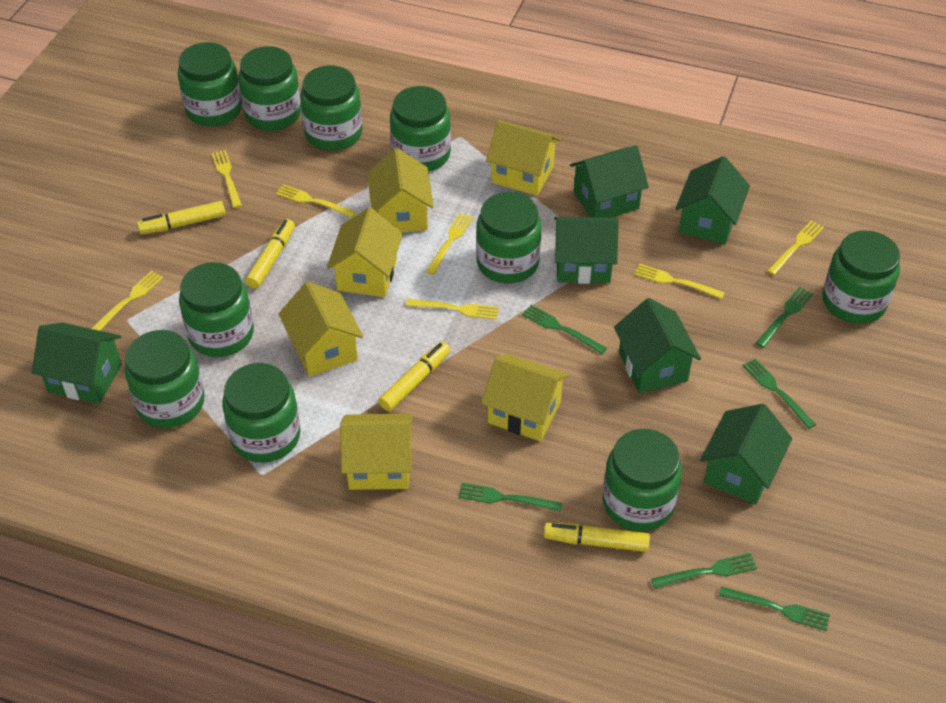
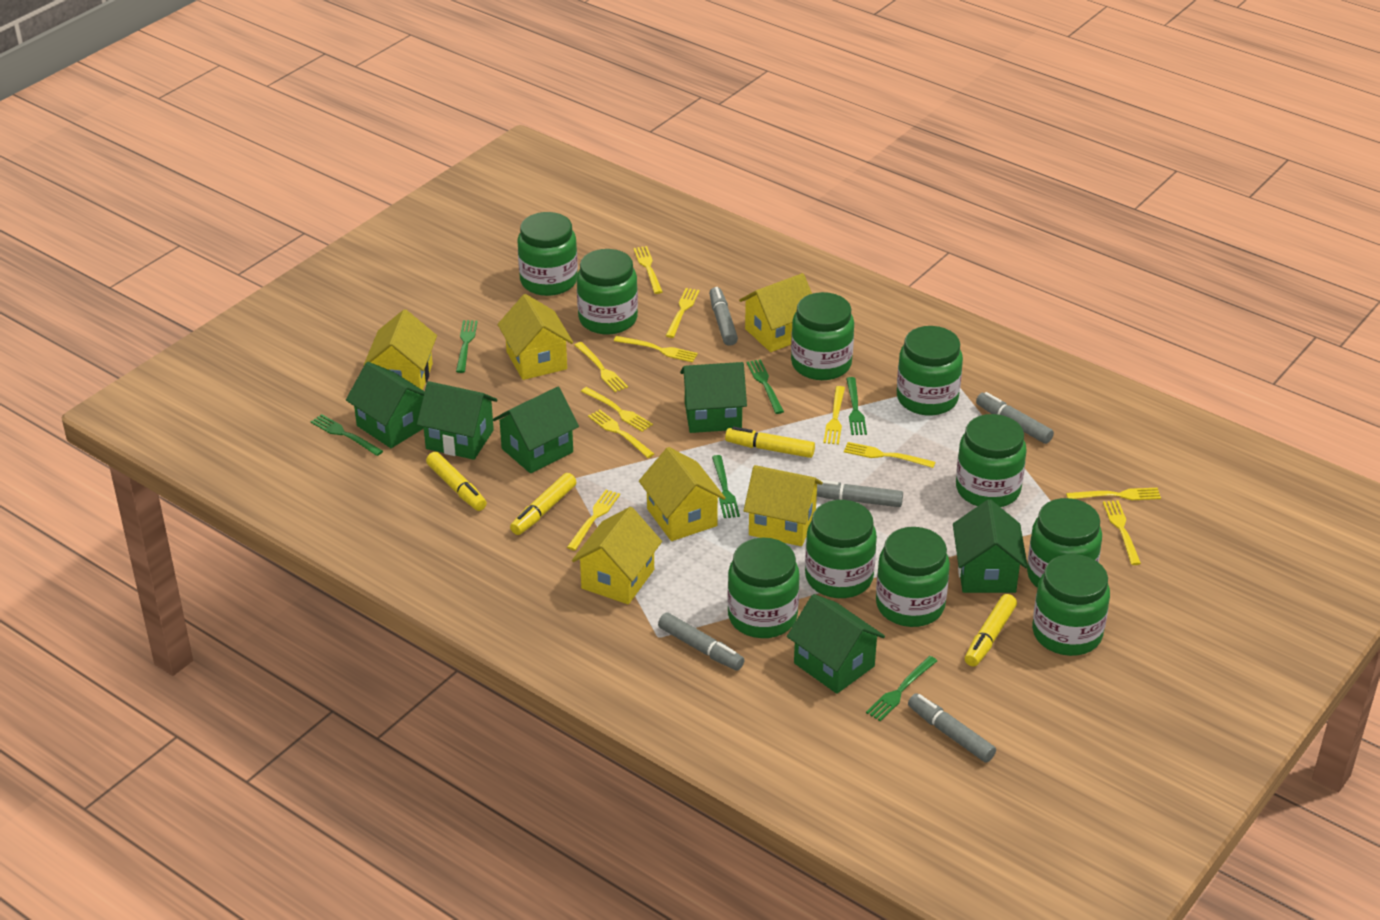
grey marker: none = 0 -> [658,612,744,670] [709,287,738,346] [817,480,903,507] [908,694,996,763] [976,392,1054,444] = 5
yellow fork: [91,271,163,331] [212,150,242,208] [276,184,356,218] [406,299,499,320] [426,213,473,275] [634,263,725,299] [767,220,824,275] = 7 -> [567,490,620,550] [575,342,628,392] [581,387,653,432] [588,410,654,458] [614,336,698,362] [633,246,663,294] [666,288,700,338] [823,386,845,445] [844,442,935,468] [1066,488,1161,500] [1103,500,1141,565] = 11

